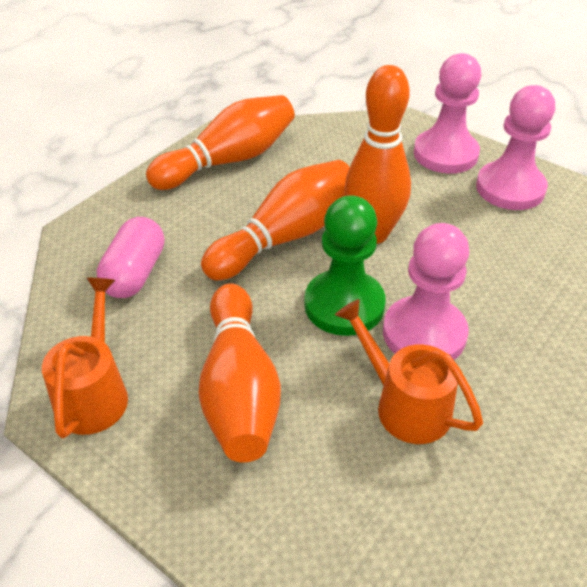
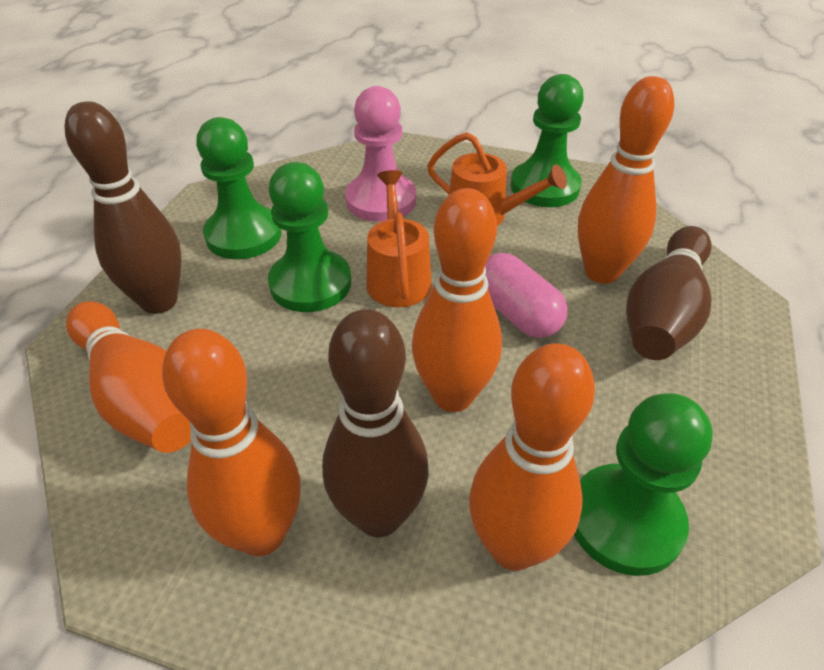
brown bowling pin: none = 0 -> [64,101,182,314] [322,309,429,537] [626,226,712,360] = 3
green pawn: [304,195,386,336] = 1 -> [196,117,282,259] [268,162,351,312] [510,74,584,207] [574,393,713,576] = 4
orange bowling pin: [146,95,295,190] [198,283,281,462] [201,160,350,280] [345,65,411,244] = 4 -> [66,301,191,453] [162,329,301,556] [412,188,502,412] [469,343,595,571] [578,76,674,284] = 5
pink pawn: [383,223,469,360] [414,53,481,173] [476,85,555,210] = 3 -> [345,86,416,222] = 1

